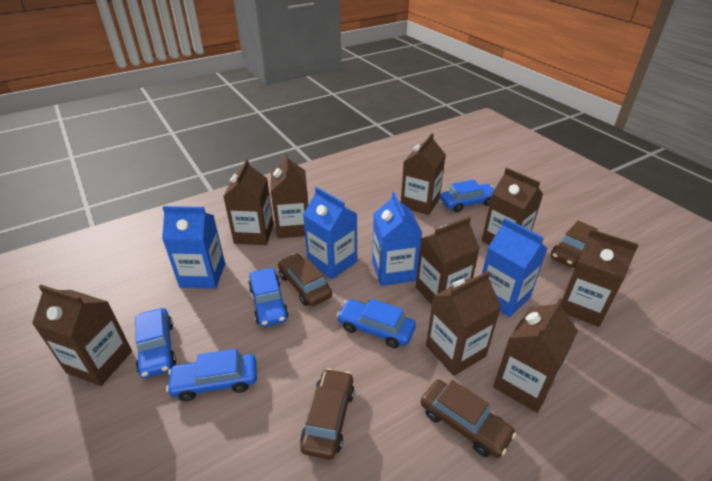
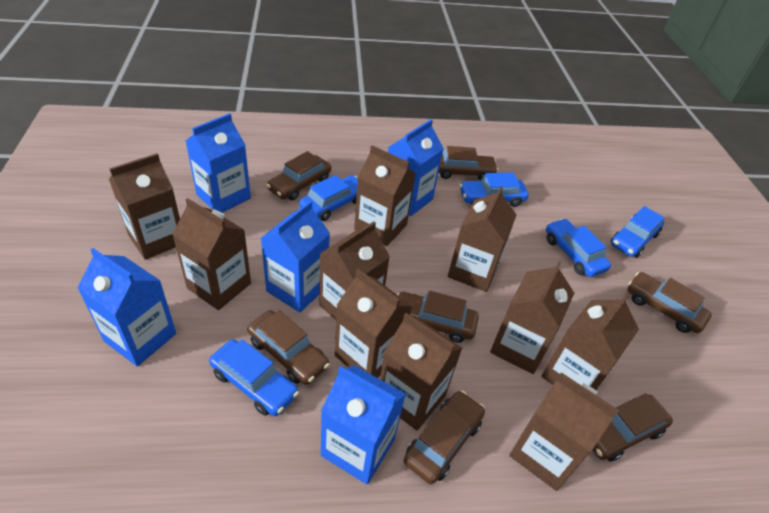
blue carton: [162,206,225,289] [303,187,357,279] [372,192,422,286] [482,218,548,317] = 4 -> [78,248,176,366] [186,113,251,213] [261,201,330,312] [321,365,406,485] [388,119,444,216] = 5
brown car: [278,254,332,307] [300,368,355,460] [421,380,516,458] [551,221,598,267] = 4 -> [247,310,330,385] [266,151,331,201] [397,291,479,343] [404,391,485,484] [439,146,498,181] [593,393,673,462] [627,272,712,333] = 7
brown carton: [32,285,132,386] [223,159,274,245] [271,153,308,238] [401,133,446,215] [416,217,480,305] [426,271,501,376] [482,168,543,245] [493,298,578,413] [561,229,639,327] = 9 -> [109,153,180,260] [172,198,251,310] [320,221,390,320] [335,269,412,378] [354,145,416,246] [380,313,462,431] [448,186,516,292] [490,261,574,374] [509,372,619,491] [541,294,639,390] = 10

